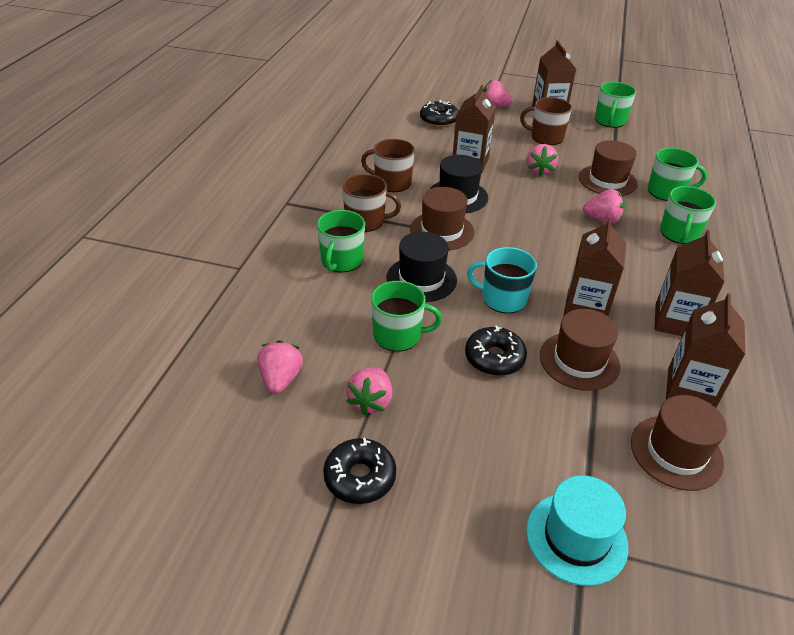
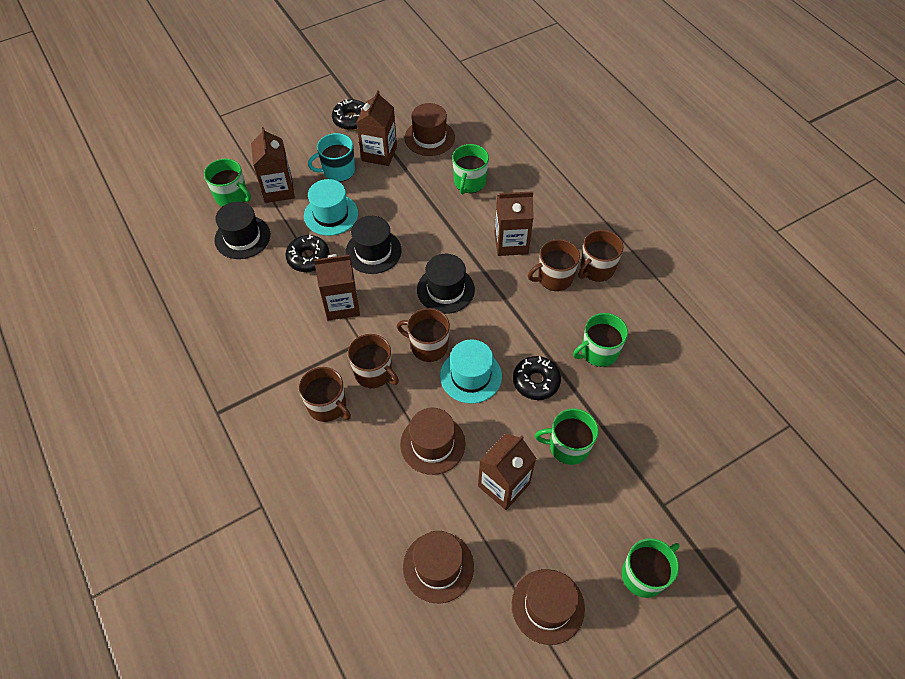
black hat: [387,232,457,302] [430,155,488,213] = 2 -> [214,202,270,259] [346,216,402,274] [417,254,475,314] = 3
brown mug: [342,174,401,232] [361,139,415,192] [520,97,572,145] = 3 -> [299,367,351,422] [348,334,399,388] [397,308,450,362] [528,239,580,291] [578,230,624,282] = 5
pink strawberry: [258,340,303,394] [346,367,392,416] [483,80,513,107] [526,144,558,176] [583,189,625,223] = 5 -> none = 0
turquoise hat: [526,475,628,586] = 1 -> [304,179,358,236] [440,339,502,404] = 2

